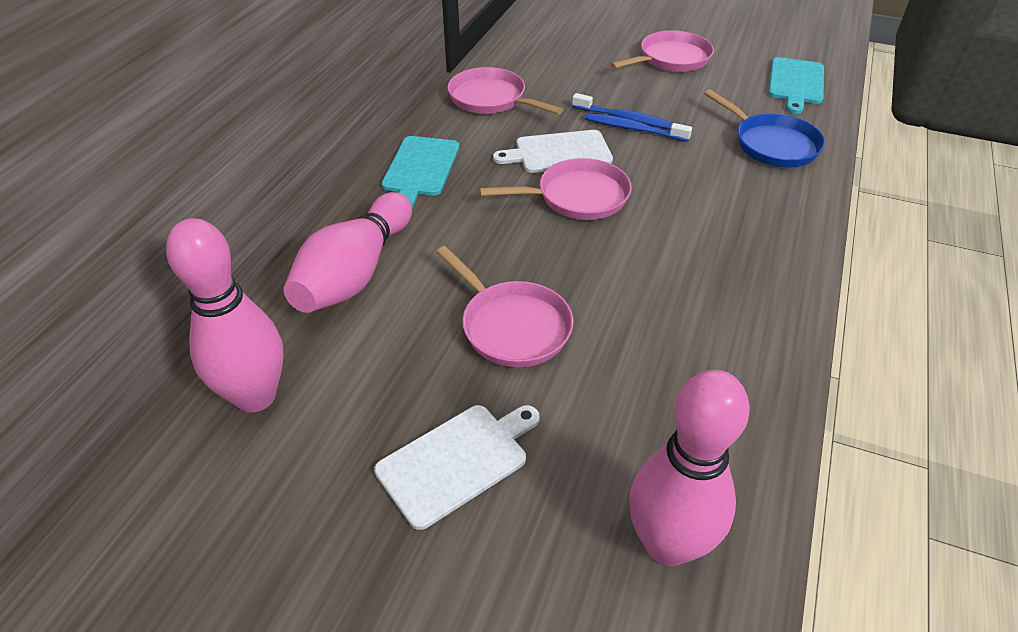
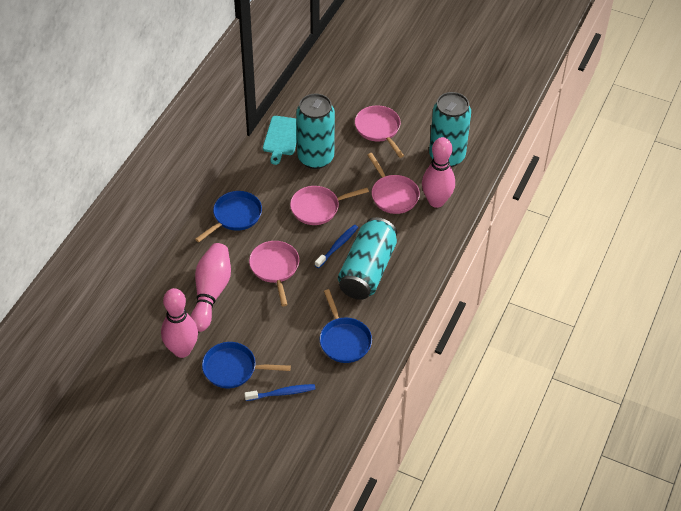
blue pan: [704,89,825,168] = 1 -> [195,191,262,242] [202,342,291,388] [319,289,372,363] = 3
turquoise can: none = 0 -> [296,94,335,169] [338,217,397,300] [429,92,471,167] = 3
turquoise cutting board: [382,136,459,207] [768,57,824,114] = 2 -> [263,116,297,165] = 1
white cutting board: [374,405,540,530] [493,130,613,173] = 2 -> none = 0

